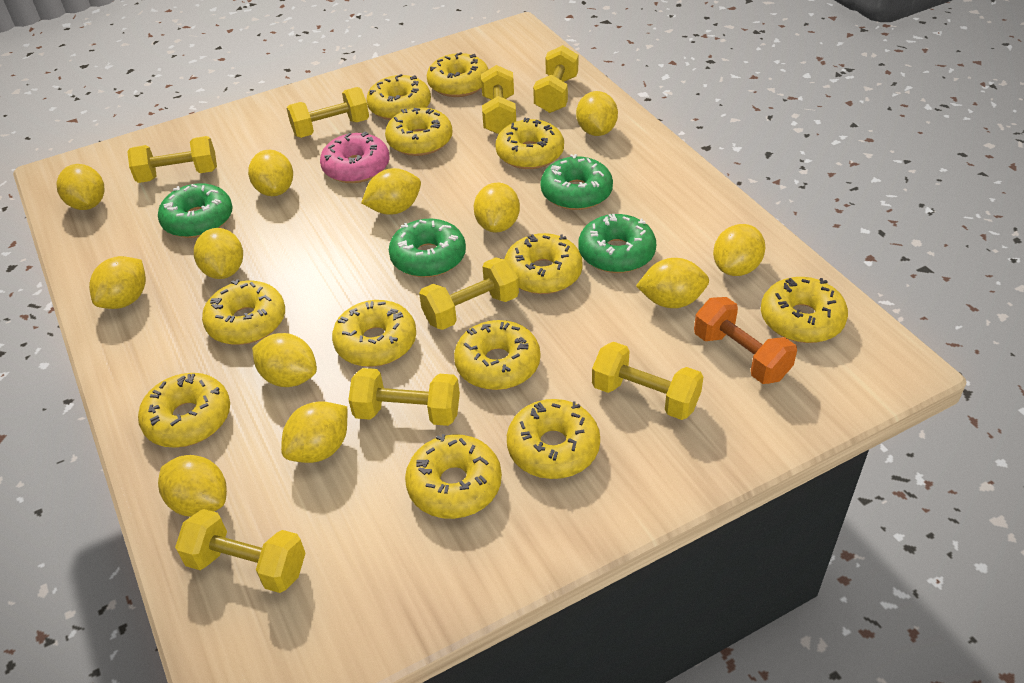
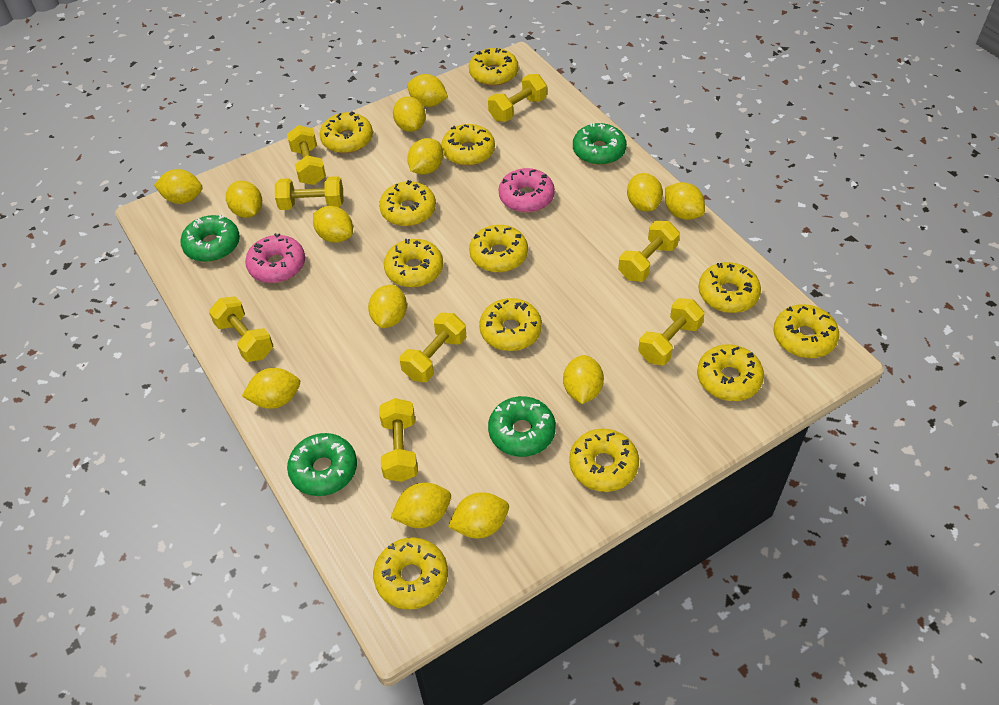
orange dumbbell: [694,297,797,384] = 1 -> none = 0
pink donut: [320,131,389,183] = 1 -> [245,233,305,283] [499,168,555,213] = 2
yellow lemon: [57,164,104,210] [89,256,146,309] [158,455,227,517] [194,228,243,279] [248,150,293,196] [252,333,317,387] [281,401,348,463] [361,168,421,215] [474,182,520,233] [576,91,618,136] [636,258,709,308] [713,224,765,276] = 12 -> [154,169,203,204] [226,181,262,218] [242,368,300,409] [313,206,353,243] [368,285,407,328] [391,483,451,528] [393,96,426,132] [407,74,448,107] [407,138,443,174] [448,492,509,538] [563,355,604,404] [627,173,663,212] [665,182,705,220] = 13

